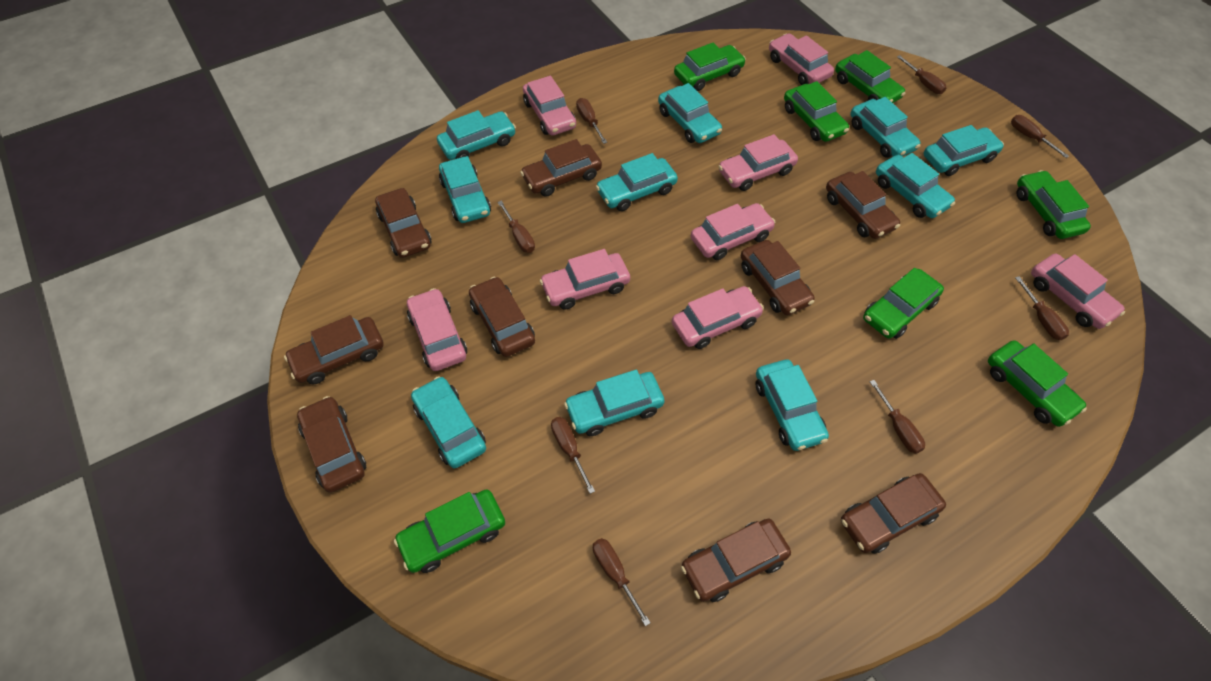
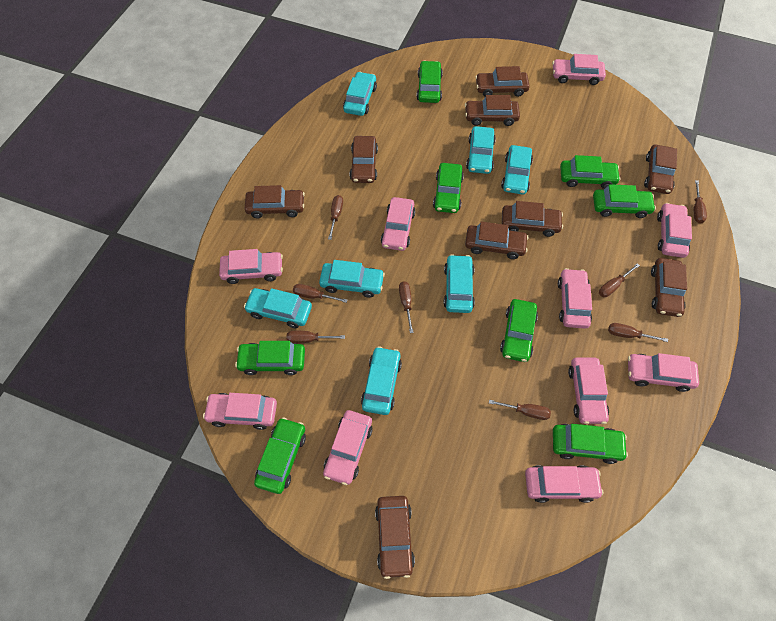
green car: [394,489,505,573] [674,43,746,91] [784,81,849,142] [835,50,906,103] [863,268,944,339] [988,340,1087,427] [1016,170,1091,239] = 7 -> [235,341,305,375] [254,417,306,494] [417,60,443,103] [433,163,464,213] [500,299,538,362] [553,424,628,464] [560,155,621,189] [593,184,656,218] = 8
pink car: [407,288,467,371] [523,76,576,136] [540,249,630,310] [672,286,764,349] [691,203,775,260] [718,134,798,191] [769,33,834,85] [1031,254,1125,329] = 8 -> [203,393,277,430] [219,249,283,284] [323,410,372,485] [381,197,416,251] [525,465,603,503] [552,54,606,85] [558,268,592,329] [568,358,609,424] [628,353,699,392] [657,203,692,258] = 10
turquoise car: [411,376,486,468] [437,110,516,160] [439,156,491,223] [564,369,665,436] [596,153,678,211] [658,83,722,143] [755,359,829,451] [851,97,921,158] [876,153,955,218] [923,125,1004,176] = 10 -> [244,288,312,328] [319,260,385,298] [343,72,377,116] [361,346,402,415] [443,254,475,313] [466,126,496,174] [501,145,533,195] = 7

